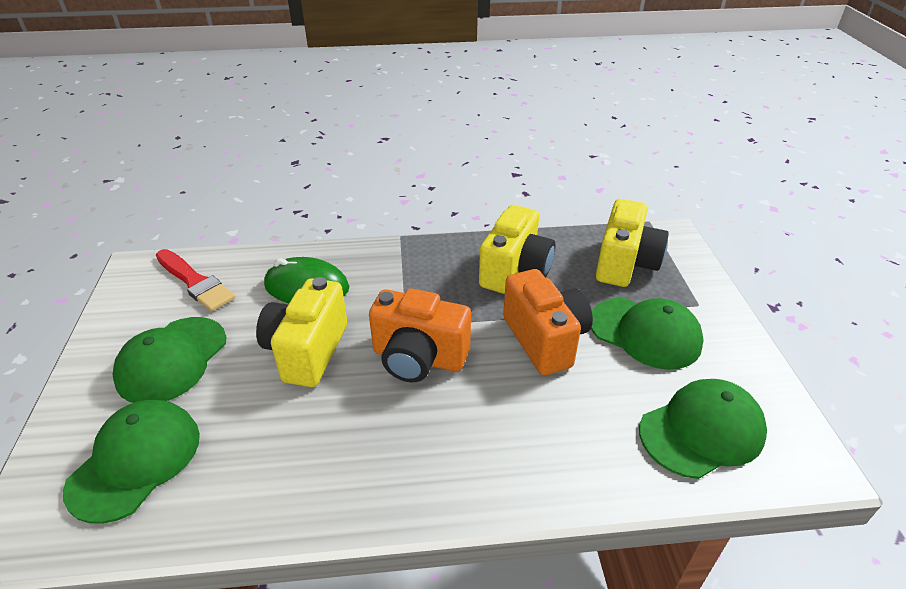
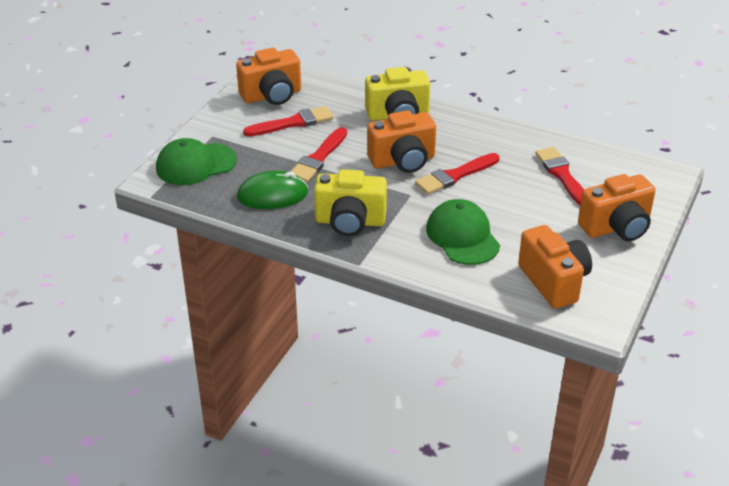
green cap: [63,400,200,524] [112,317,226,403] [591,298,704,370] [639,379,767,479] = 4 -> [156,138,237,185] [426,199,500,265] = 2
orange camera: [369,289,471,382] [503,269,593,375] = 2 -> [236,48,301,105] [367,110,436,173] [518,225,592,309] [578,174,656,241] = 4
red brush: [156,249,235,312] = 1 -> [243,106,334,136] [290,127,347,182] [415,153,500,194] [535,147,584,206] = 4
yellow camera: [256,277,347,387] [479,205,555,294] [596,199,669,287] = 3 -> [314,169,387,236] [365,67,430,121] = 2

